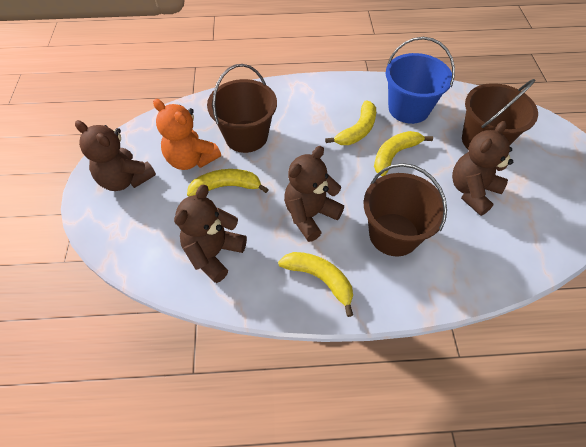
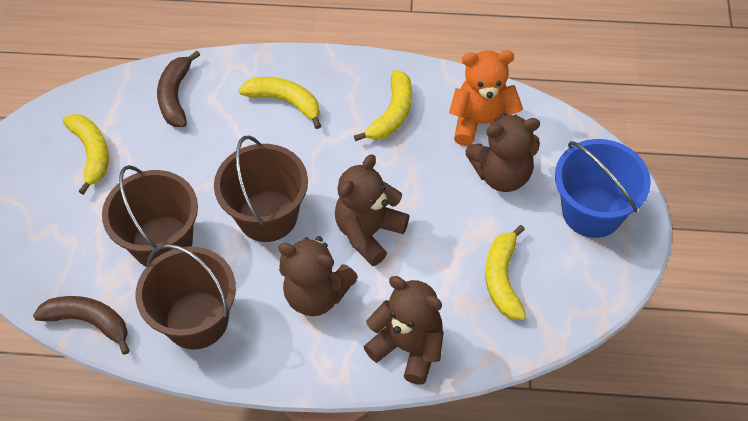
brown banana: none = 0 -> [33,296,129,355] [157,51,200,127] = 2

